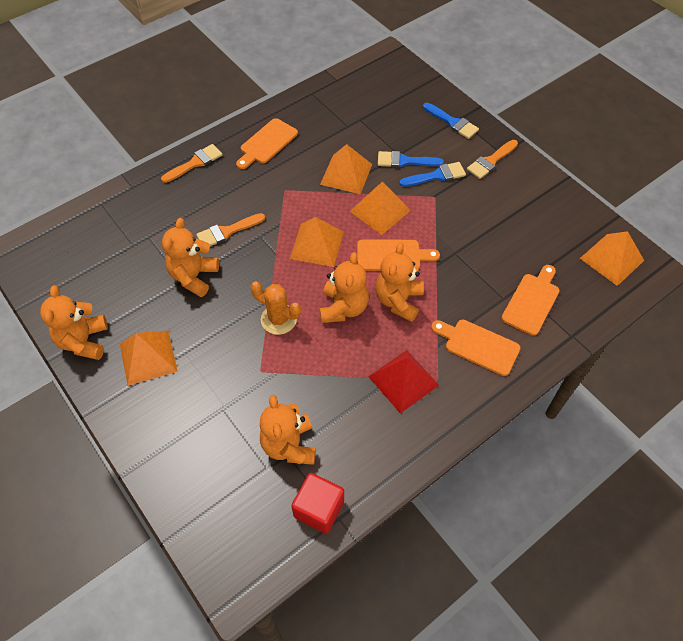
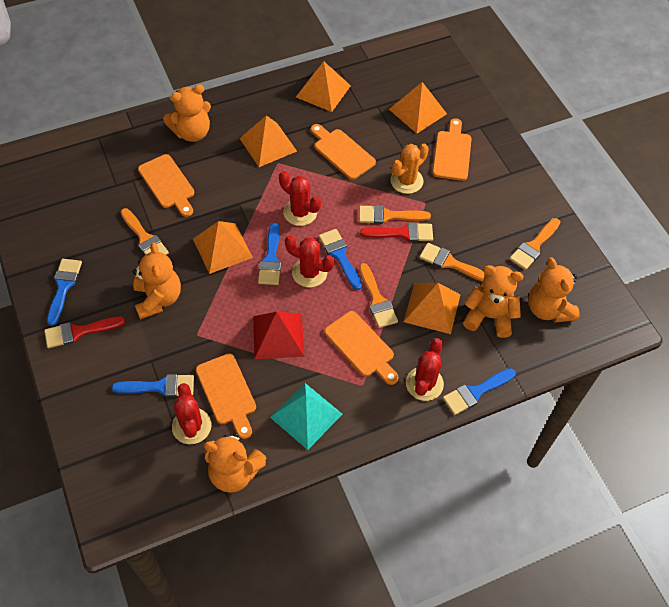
blue brush: [378,151,444,168] [399,162,466,187] [423,103,479,139] = 3 -> [47,259,82,326] [112,374,194,397] [258,223,281,285] [319,229,362,290] [443,368,516,415] = 5
orange brush: [161,144,223,183] [196,213,265,246] [467,140,518,179] = 3 -> [121,208,169,255] [359,205,431,224] [359,263,398,328] [419,243,485,282] [510,218,560,270] = 5
orange cutting board: [236,118,298,169] [357,239,440,271] [431,320,520,376] [501,265,560,336] = 4 -> [138,154,194,217] [196,354,256,439] [311,124,376,180] [324,311,399,385] [432,118,472,181] = 5
red brush: none = 0 -> [44,316,125,348] [360,223,433,242] = 2
red cactus: none = 0 -> [172,383,211,444] [279,171,321,226] [285,235,335,287] [406,338,444,401] = 4
red cube: [291,473,344,533] = 1 -> none = 0
turquoise pyramid: none = 0 -> [270,383,342,450] = 1

